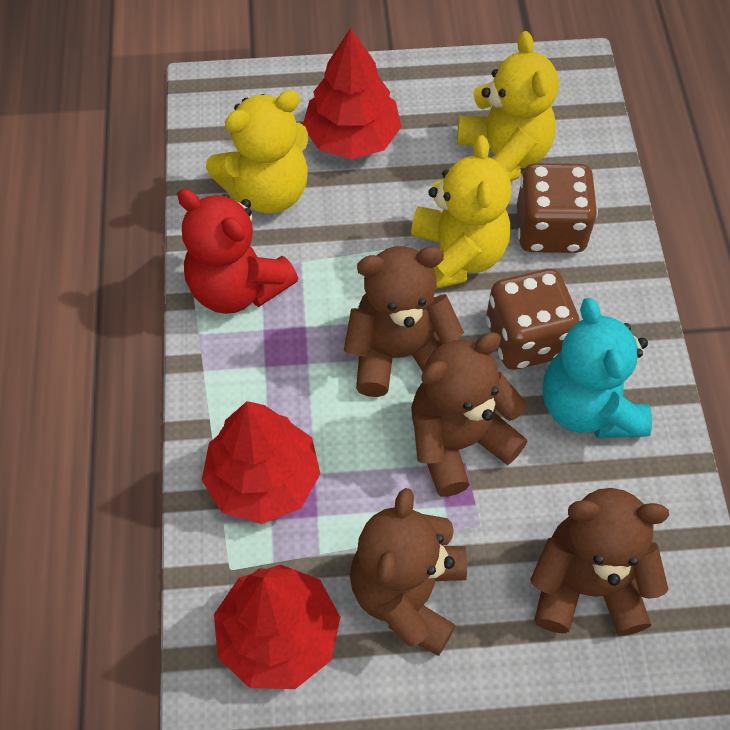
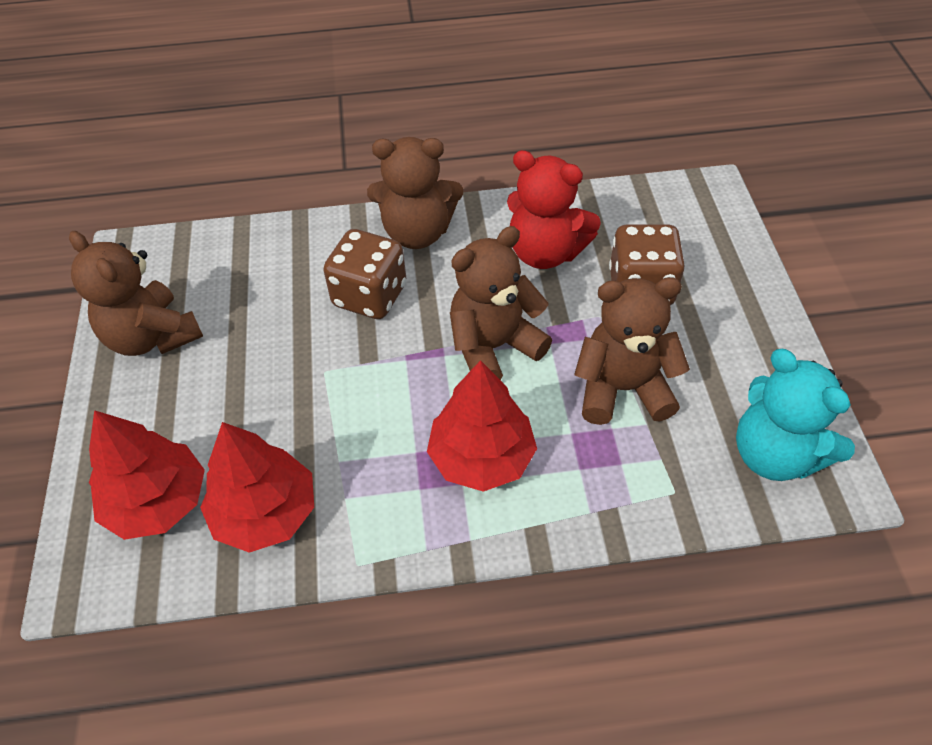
yellow teddy bear: [206,90,308,213] [411,135,511,289] [457,31,559,182] = 3 -> none = 0

